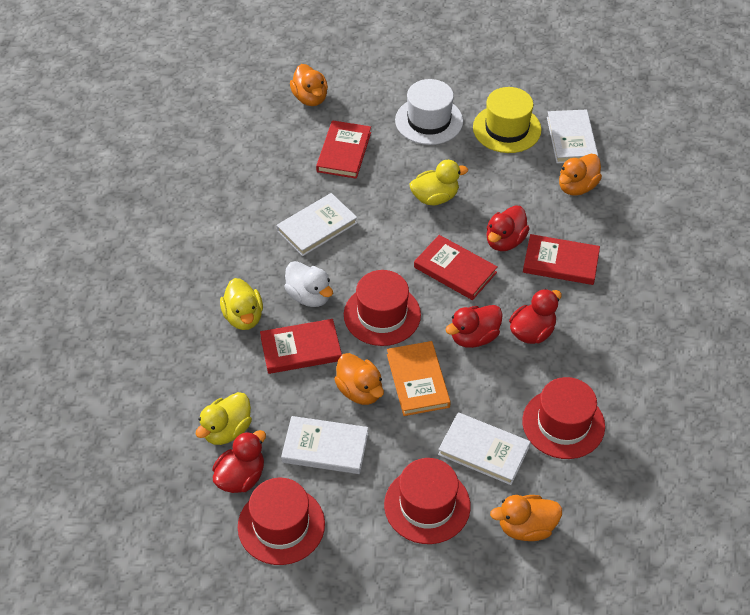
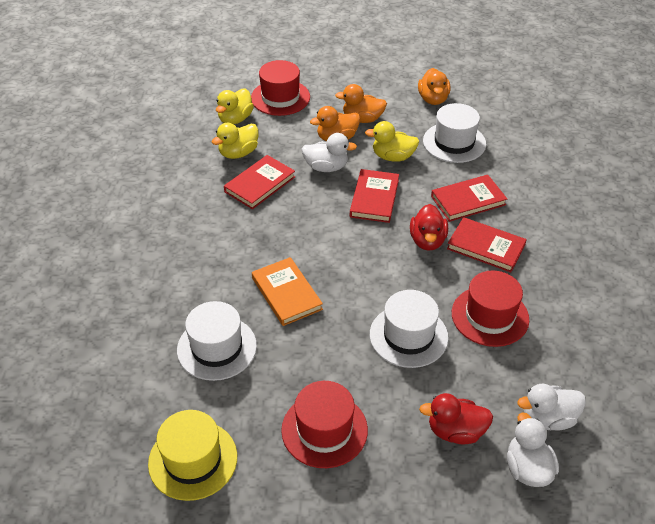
orange duck: [290,64,328,106] [334,353,384,405] [490,495,562,541] [559,154,602,196] = 4 -> [310,106,360,141] [335,84,387,123] [418,68,451,105] = 3
red duck: [212,430,266,493] [445,305,503,348] [486,206,530,251] [509,289,562,344] = 4 -> [410,204,448,251] [419,393,493,444] = 2
red hat: [238,478,325,565] [344,270,421,346] [384,458,471,544] [522,377,605,459] = 4 -> [251,60,310,116] [281,381,368,468] [452,271,529,347] = 3
white book: [277,193,357,256] [281,416,368,474] [438,412,530,485] [547,110,598,164] = 4 -> none = 0
white duck: [284,261,333,307] = 1 -> [302,133,357,172] [507,412,559,487] [517,384,586,431] = 3
white hat: [395,79,463,145] = 1 -> [177,301,257,381] [370,290,448,368] [423,103,486,163] = 3

